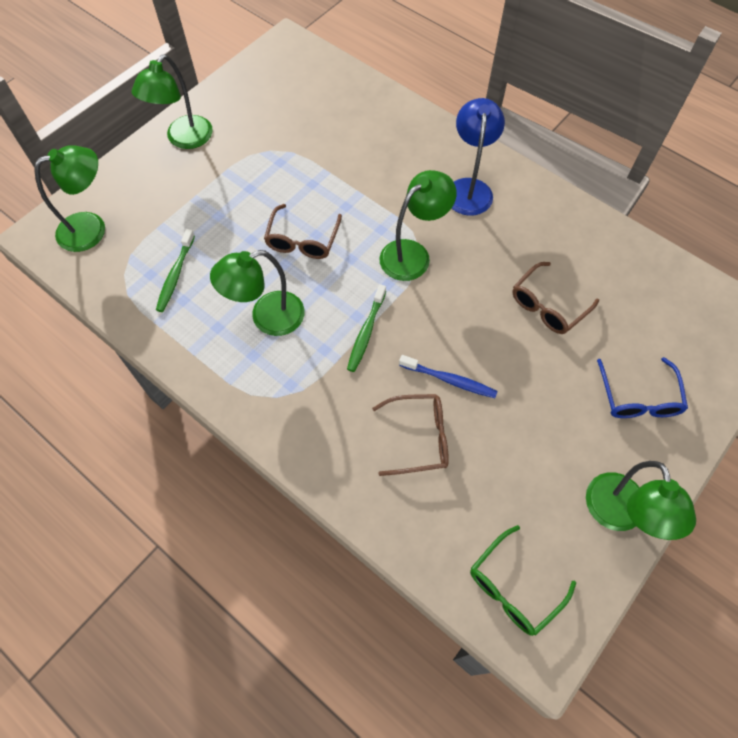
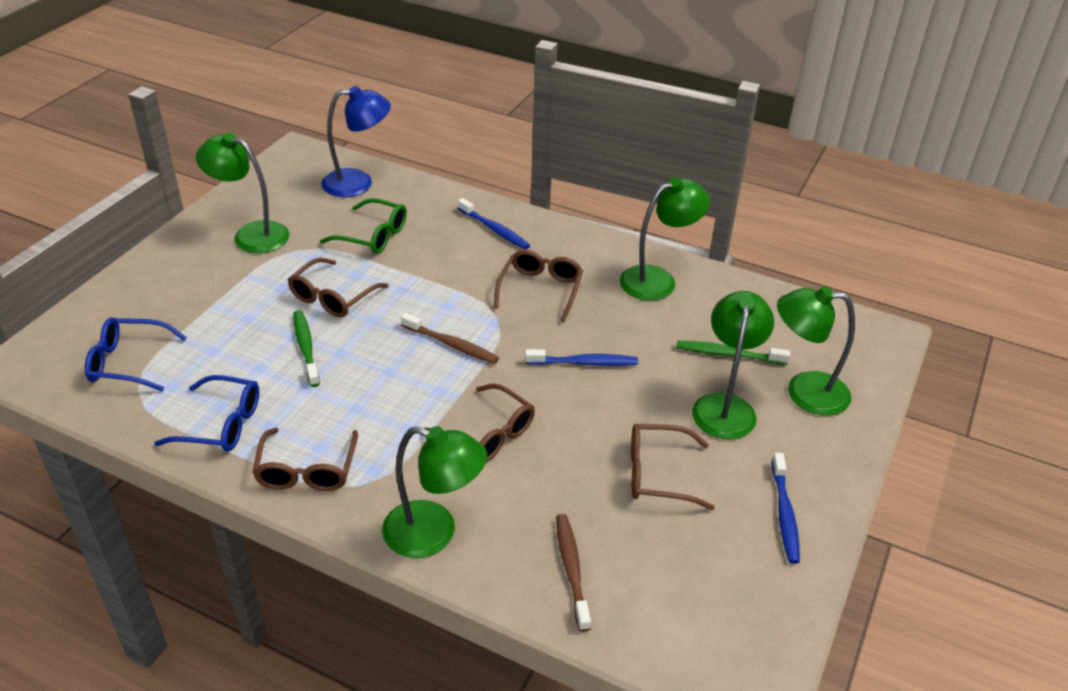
blue glasses: [597,357,688,418] = 1 -> [85,317,187,391] [154,375,259,452] = 2
blue toothbrush: [399,355,498,398] = 1 -> [458,198,530,250] [525,349,638,366] [772,453,800,564] = 3
brown glasses: [264,204,342,259] [372,394,449,476] [512,262,599,334] = 3 -> [252,428,358,491] [288,258,389,317] [424,383,535,462] [494,250,583,322] [631,424,715,510] = 5
brown toothbrush: none = 0 -> [401,313,499,364] [556,514,591,632] = 2

